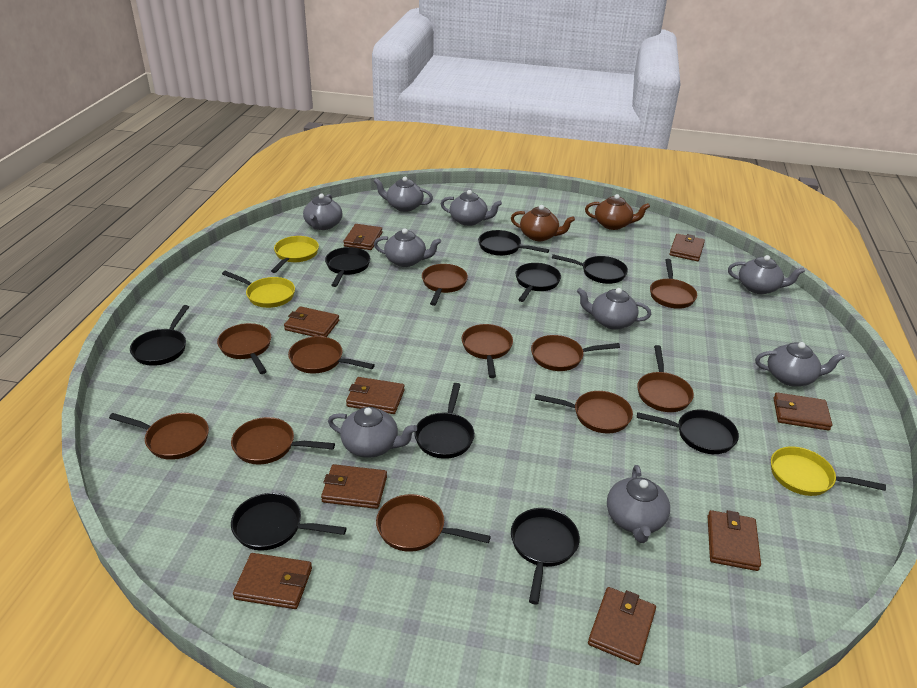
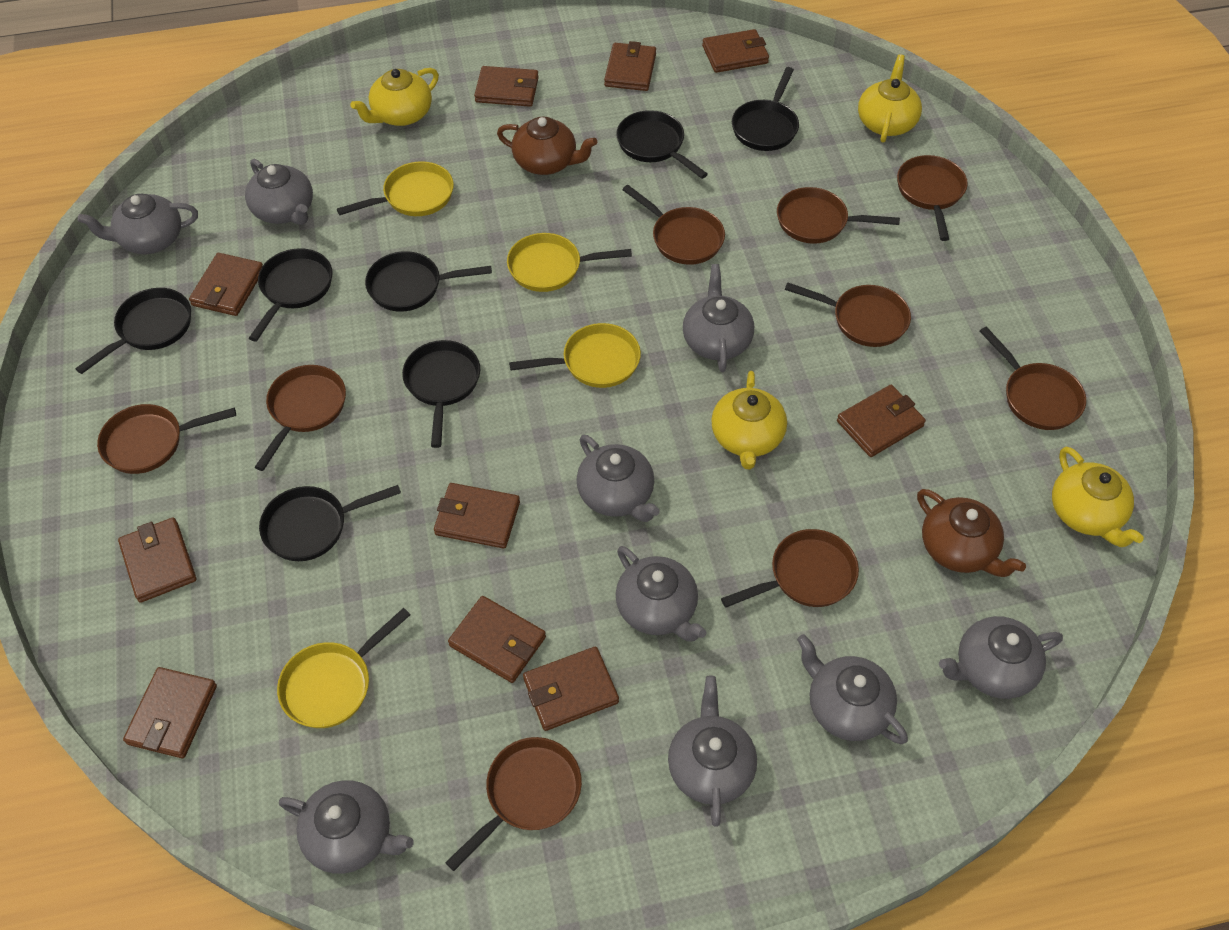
black pan: [130,305,189,366] [231,493,347,550] [325,247,370,287] [414,383,475,459] [478,230,549,256] [511,508,580,604] [515,263,561,302] [552,254,628,284] [637,410,739,454] = 9 -> [75,288,191,374] [249,248,332,342] [259,485,401,561] [365,251,492,312] [402,340,480,448] [616,110,708,179] [732,67,799,151] = 7
brown pan: [109,413,209,460] [217,323,271,374] [231,417,335,465] [288,336,375,373] [376,494,491,552] [422,264,468,306] [462,324,513,378] [531,335,620,371] [535,391,633,433] [637,345,694,412] [650,259,697,309] = 11 -> [97,404,236,474] [255,365,346,471] [445,737,582,871] [622,185,725,265] [721,529,859,608] [777,187,900,244] [785,282,911,347] [897,155,968,241] [979,326,1086,430] = 9
brown wallet: [233,553,312,609] [284,306,339,337] [321,464,387,509] [343,224,382,250] [346,377,405,414] [588,587,656,665] [669,234,705,261] [708,510,761,571] [773,392,832,431] = 9 -> [118,517,196,603] [123,667,217,758] [189,253,263,316] [434,483,520,549] [448,596,546,683] [474,66,539,107] [523,647,619,731] [604,41,656,91] [702,29,769,73] [837,385,926,457] = 10
yellow pan: [222,271,295,308] [271,236,319,273] [771,446,886,496] = 3 -> [277,608,410,728] [337,161,454,216] [507,233,632,292] [509,323,641,388] = 4
yellow teapot: none = 0 -> [350,68,439,126] [711,371,787,469] [858,54,922,143] [1052,447,1144,547] = 4

